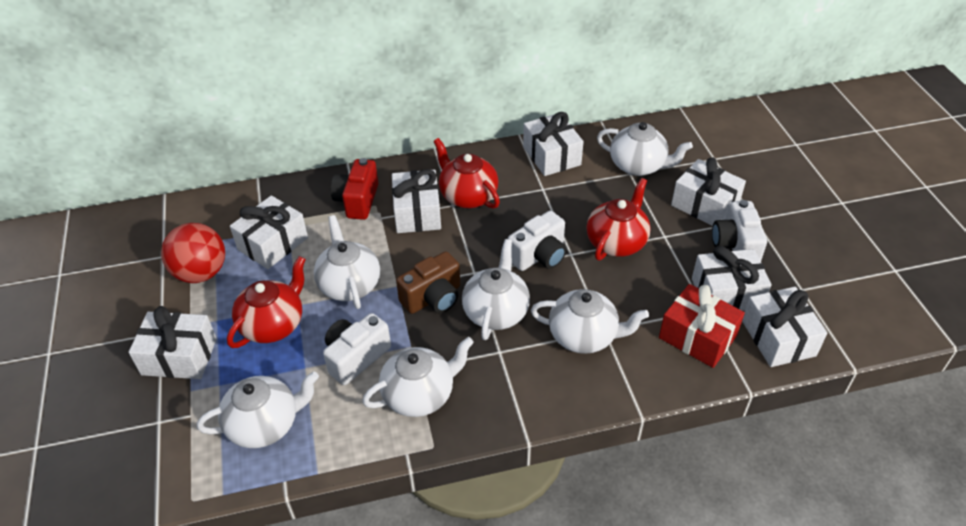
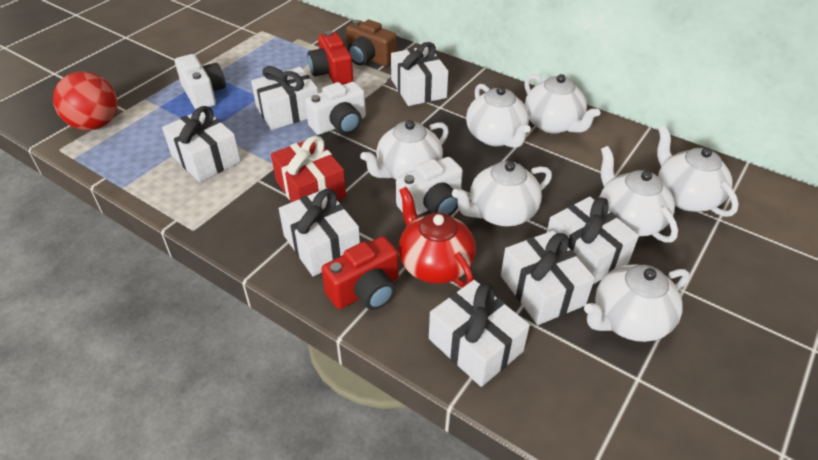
red camera: [331,158,378,220] = 1 -> [308,31,353,85] [322,236,399,310] = 2
red teapot: [227,256,306,348] [433,138,500,209] [586,178,651,261] = 3 -> [399,187,476,288] = 1
white teapot: [197,371,319,448] [314,215,380,309] [362,337,474,417] [462,239,530,340] [531,289,649,354] [597,122,693,176] = 6 -> [360,120,449,179] [452,161,552,226] [466,84,531,148] [524,74,600,134] [584,264,690,342] [600,146,678,243] [657,125,739,217] = 7

